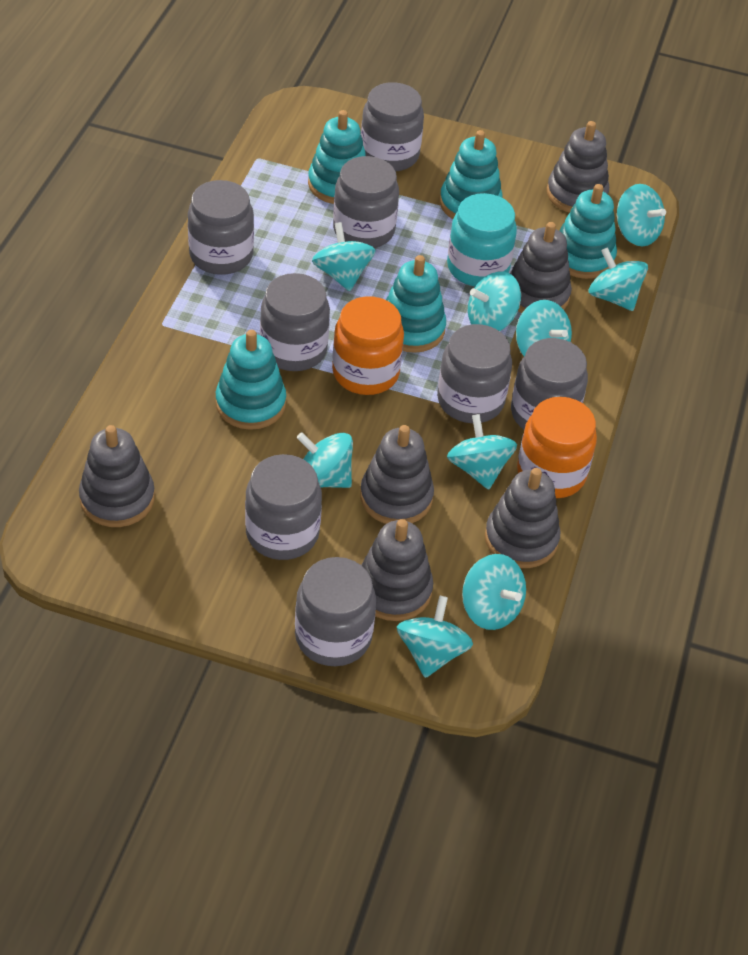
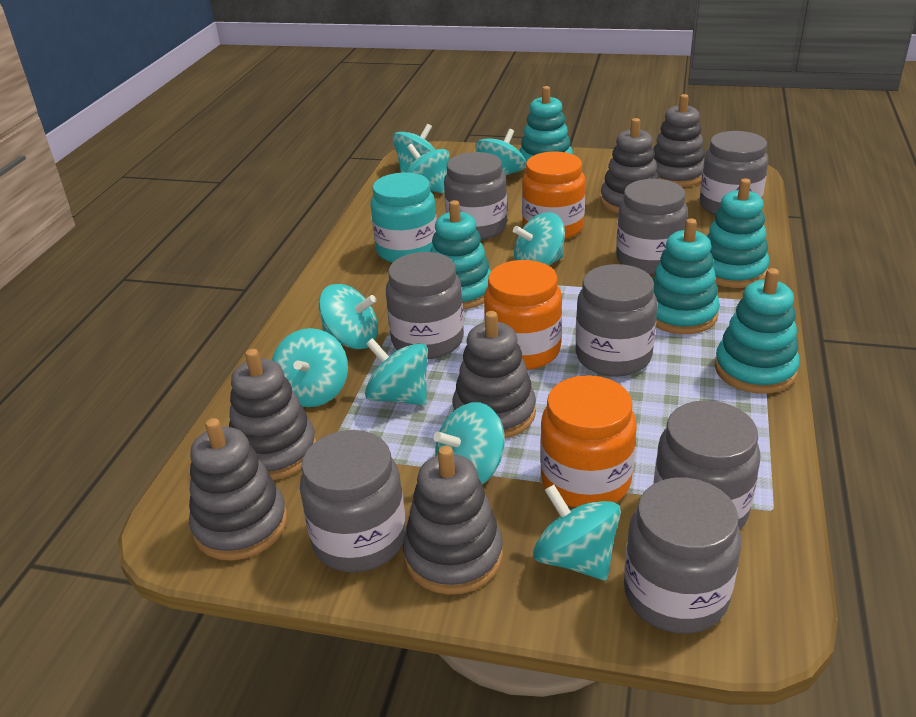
orange jar: [332,296,404,395] [517,397,597,498] = 2 -> [484,260,562,370] [522,152,585,240] [540,375,636,508] = 3

